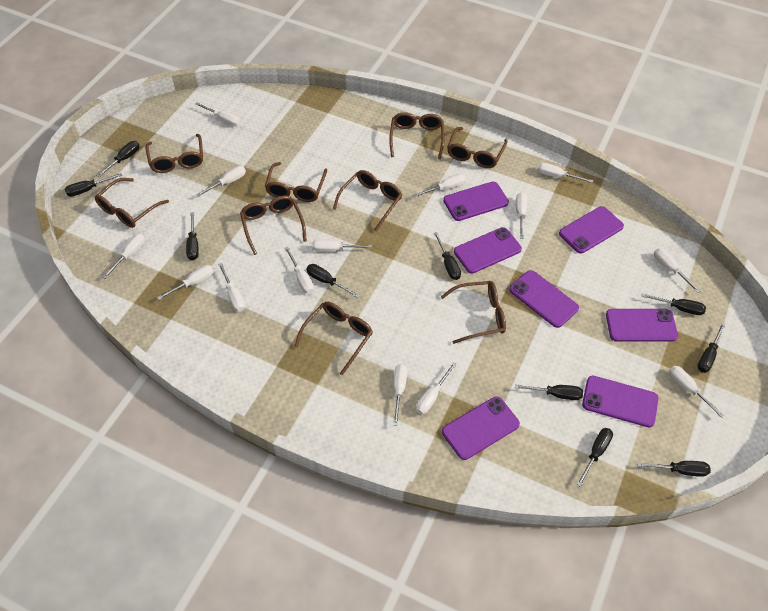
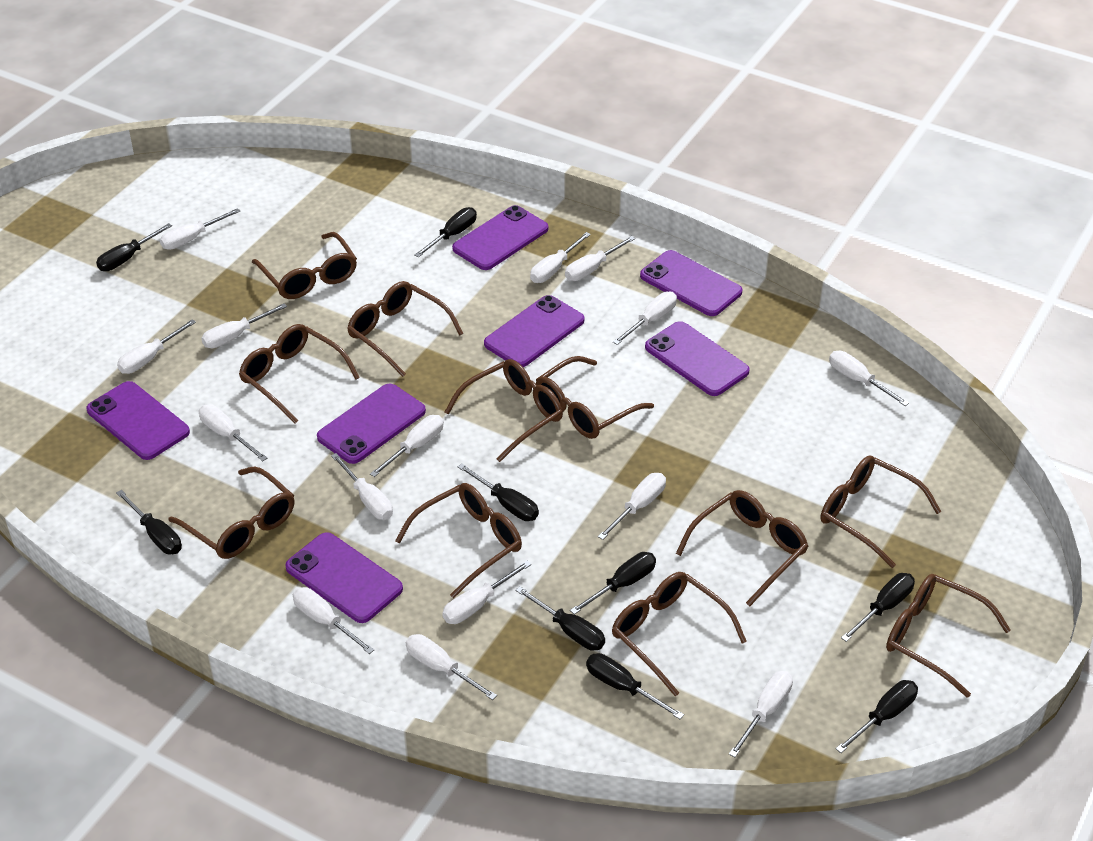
black screwdriver: [65,173,122,196] [97,141,139,177] [186,212,199,260] [306,264,359,297] [434,232,461,280] [515,384,583,400] [577,428,613,487] [637,461,711,477] [642,293,706,315] [697,323,726,373] = 10 -> [96,223,172,271] [116,490,182,554] [414,207,477,258] [458,463,539,521] [515,586,605,651] [570,552,656,615] [586,653,684,719] [836,680,918,753] [841,573,915,642] = 9
brown glasses: [95,178,169,228] [145,134,203,173] [240,196,307,255] [265,162,327,202] [294,302,373,375] [333,170,402,231] [389,112,445,160] [441,281,506,344] [447,127,508,168] = 9 -> [169,467,295,559] [239,324,360,423] [252,232,357,299] [347,281,464,377] [395,483,522,599] [445,359,563,462] [536,356,654,439] [612,572,747,696] [676,490,808,606] [821,456,942,568] [886,574,1011,698] = 11
white screwdriver: [103,233,145,279] [157,265,214,300] [195,103,240,126] [196,166,246,197] [218,263,245,312] [285,247,314,294] [312,239,372,252] [393,364,407,426] [414,174,465,197] [416,362,457,414] [516,192,527,239] [538,163,593,183] [654,248,701,293] [669,366,725,418] = 14 -> [117,319,196,374] [160,208,240,250] [199,404,267,461] [201,304,287,348] [293,587,374,654] [331,453,393,520] [370,415,444,477] [406,634,497,700] [442,561,531,624] [530,232,591,283] [565,236,635,281] [598,473,666,540] [613,291,677,345] [729,671,793,757] [829,351,909,406] = 15

